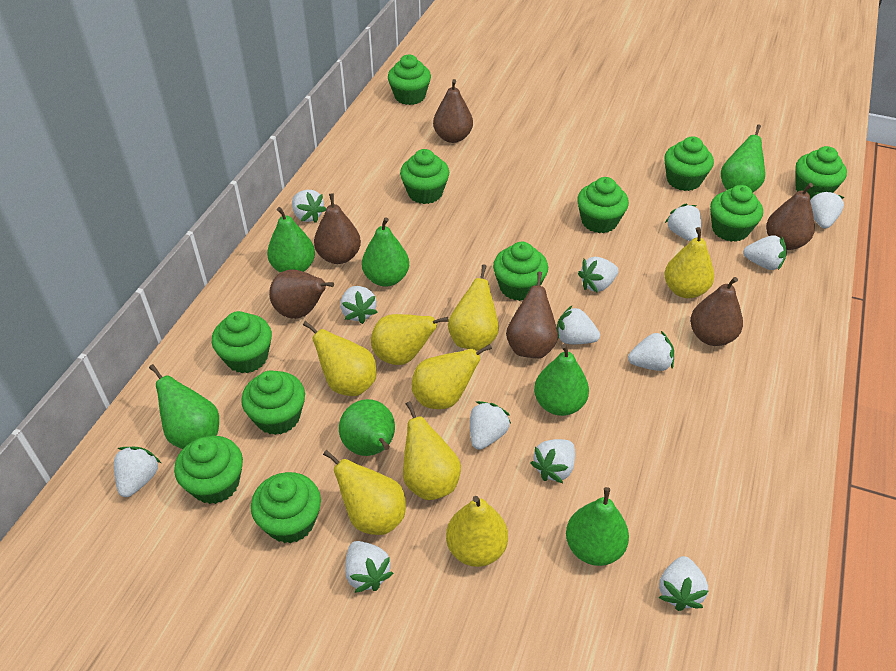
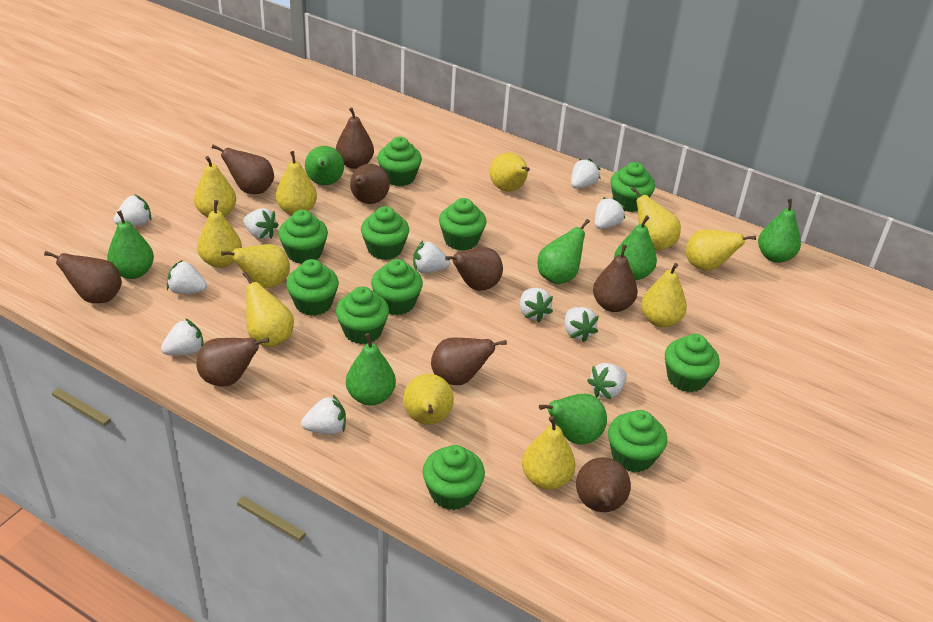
brown pear: [269,269,334,319] [314,193,361,264] [433,79,473,143] [506,271,558,359] [690,277,743,346] [766,183,815,250] = 6 -> [44,251,122,303] [196,338,269,387] [212,145,274,194] [336,107,374,169] [350,164,390,204] [431,338,507,385] [445,247,503,291] [576,457,631,512] [593,245,638,312] = 9
white strawberry: [114,447,161,497] [292,190,326,223] [340,286,378,324] [345,541,393,593] [470,401,511,450] [530,439,575,483] [557,306,600,344] [578,257,619,293] [628,331,674,371] [659,556,708,611] [665,204,701,241] [743,235,787,270] [810,190,845,229] = 13 -> [114,195,151,226] [161,318,204,355] [167,260,207,294] [243,208,278,239] [301,395,346,435] [413,241,450,273] [520,288,553,322] [565,307,599,342] [571,158,600,189] [587,363,627,399] [595,197,625,229] = 11
yellow pear: [303,321,377,396] [323,450,406,535] [371,314,449,365] [403,401,461,500] [412,344,492,409] [446,496,508,567] [448,264,499,351] [664,227,714,298] = 8 -> [194,156,236,217] [197,200,242,268] [221,244,290,288] [243,272,294,348] [276,151,317,215] [403,374,454,425] [490,152,530,192] [522,416,575,489] [631,187,681,251] [641,263,687,328] [686,229,756,271] = 11

